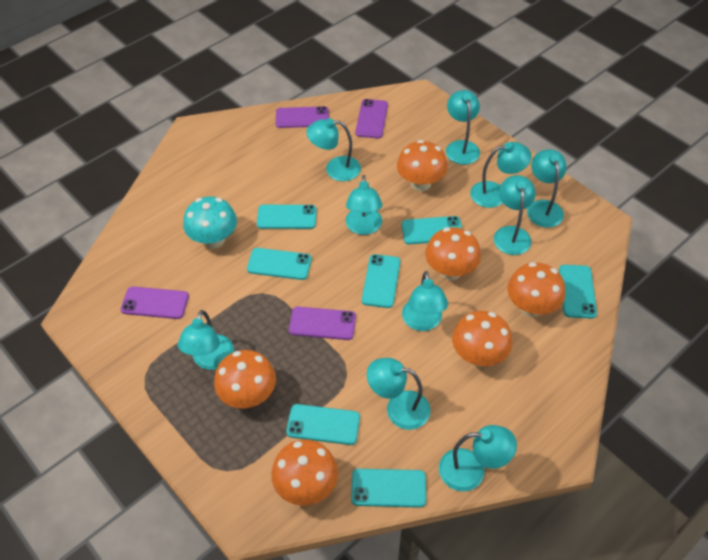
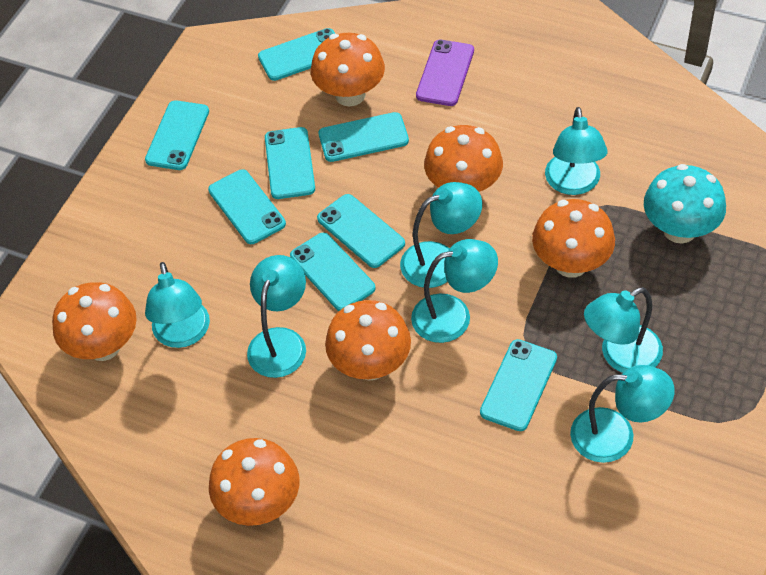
purple phone: [121,286,189,319] [276,106,329,128] [289,307,356,340] [355,99,388,139] = 4 -> [416,40,474,106] = 1
turquoise lamp: [178,310,234,370] [306,118,361,181] [346,175,382,235] [367,358,430,430] [402,271,448,331] [439,425,517,491] [446,90,480,165] [470,142,532,208] [494,175,536,255] [527,149,566,228] = 10 -> [145,262,210,348] [247,255,306,378] [400,182,482,288] [411,239,498,343] [545,107,607,195] [570,365,675,463] [584,287,663,373] = 7
turquoise phone: [247,248,312,280] [257,205,317,229] [286,404,360,445] [351,469,426,508] [362,254,400,308] [402,216,462,244] [559,265,597,319] = 7 -> [145,100,209,170] [208,169,286,244] [258,28,335,81] [265,127,315,199] [290,233,375,311] [317,194,405,268] [319,112,409,162] [480,339,557,431] = 8

